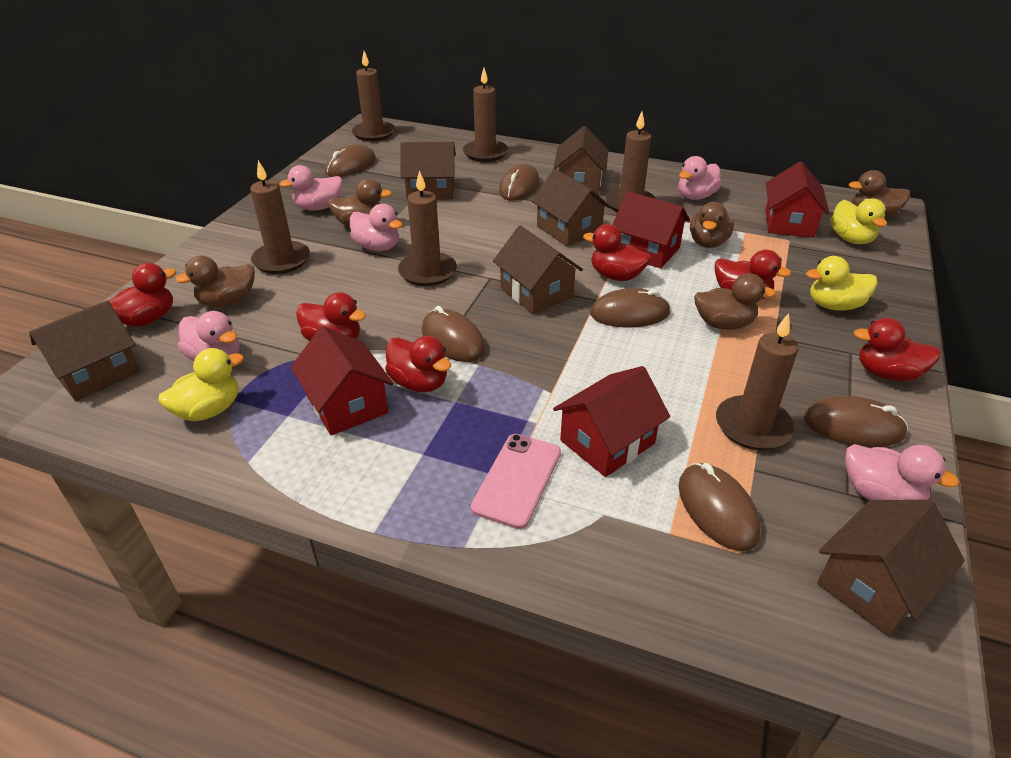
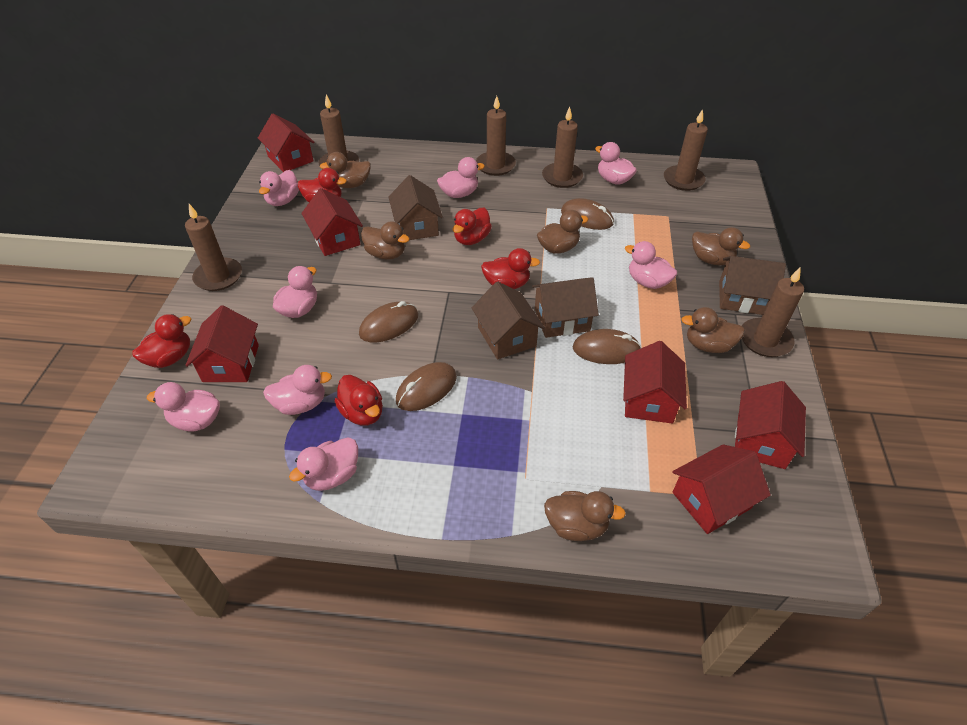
brown duck: [175,255,255,307] [328,179,392,227] [690,202,734,248] [694,273,776,330] [849,170,910,218] = 5 -> [320,152,371,188] [361,221,409,260] [537,210,588,254] [544,491,626,541] [681,307,745,353] [692,227,750,265] = 6
brown house: [29,301,140,401] [400,142,456,200] [493,225,583,314] [531,169,611,246] [553,126,608,195] [817,500,965,637] = 6 -> [389,175,443,240] [472,281,545,359] [532,277,599,338] [719,256,786,315] = 4
brown mouse: [325,144,376,177] [422,306,485,362] [499,164,540,201] [590,288,671,328] [679,463,761,551] [804,396,908,447] = 6 -> [359,301,418,342] [396,362,457,411] [561,198,614,230] [573,329,641,364] = 4
pink duck: [178,311,239,361] [279,165,342,211] [350,204,402,251] [678,156,722,200] [845,444,959,500] = 5 -> [147,382,220,432] [259,170,299,206] [263,365,332,415] [273,266,317,318] [289,437,358,491] [437,157,485,198] [595,142,637,185] [625,241,677,289] = 8
pink phone: [471,434,561,529] = 1 -> none = 0
red duck: [108,263,177,327] [296,292,366,341] [385,336,451,392] [583,224,651,281] [715,250,791,299] [854,318,941,381] = 6 -> [132,314,191,368] [298,168,347,202] [335,375,383,425] [452,208,492,245] [481,248,540,289] = 5
red house: [291,326,394,435] [553,366,670,477] [612,191,690,268] [765,161,830,238] = 4 -> [185,305,259,382] [258,114,314,172] [301,188,363,256] [623,341,687,424] [672,444,771,534] [735,381,806,469] = 6
yellow duck: [158,348,244,421] [806,256,878,311] [830,198,887,244] = 3 -> none = 0

